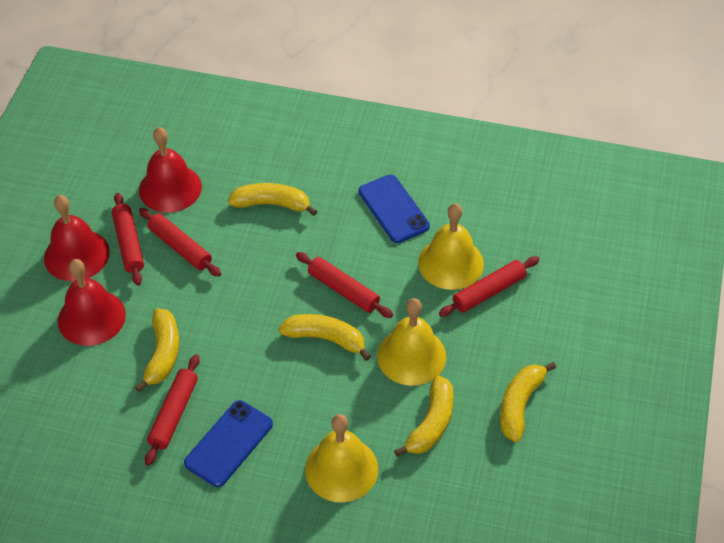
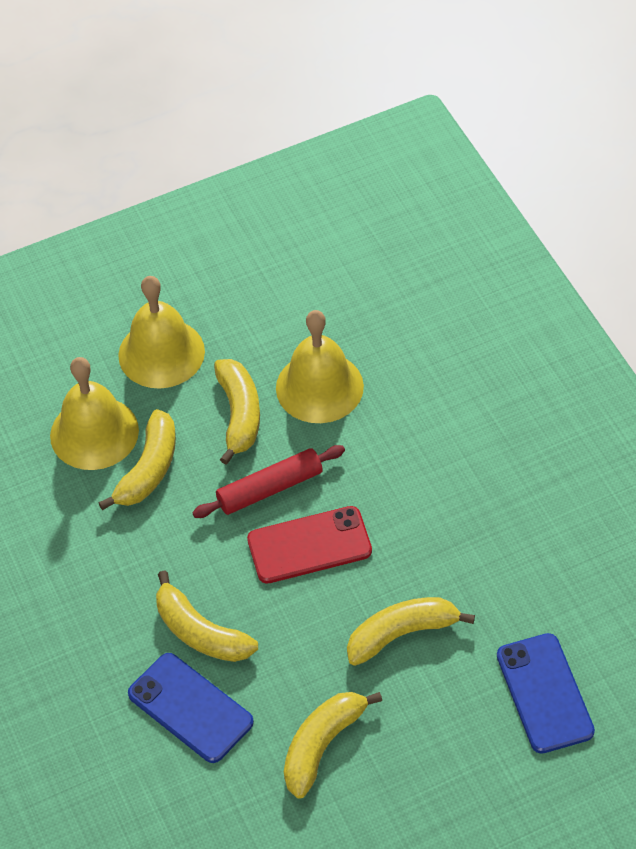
red bell: [44,195,110,281] [58,259,126,346] [139,127,202,213] = 3 -> none = 0
red phone: none = 0 -> [247,506,372,584] = 1
red rolling pin: [112,193,144,285] [139,208,221,277] [145,354,200,466] [296,252,393,318] [439,256,539,317] = 5 -> [192,445,345,518] = 1

